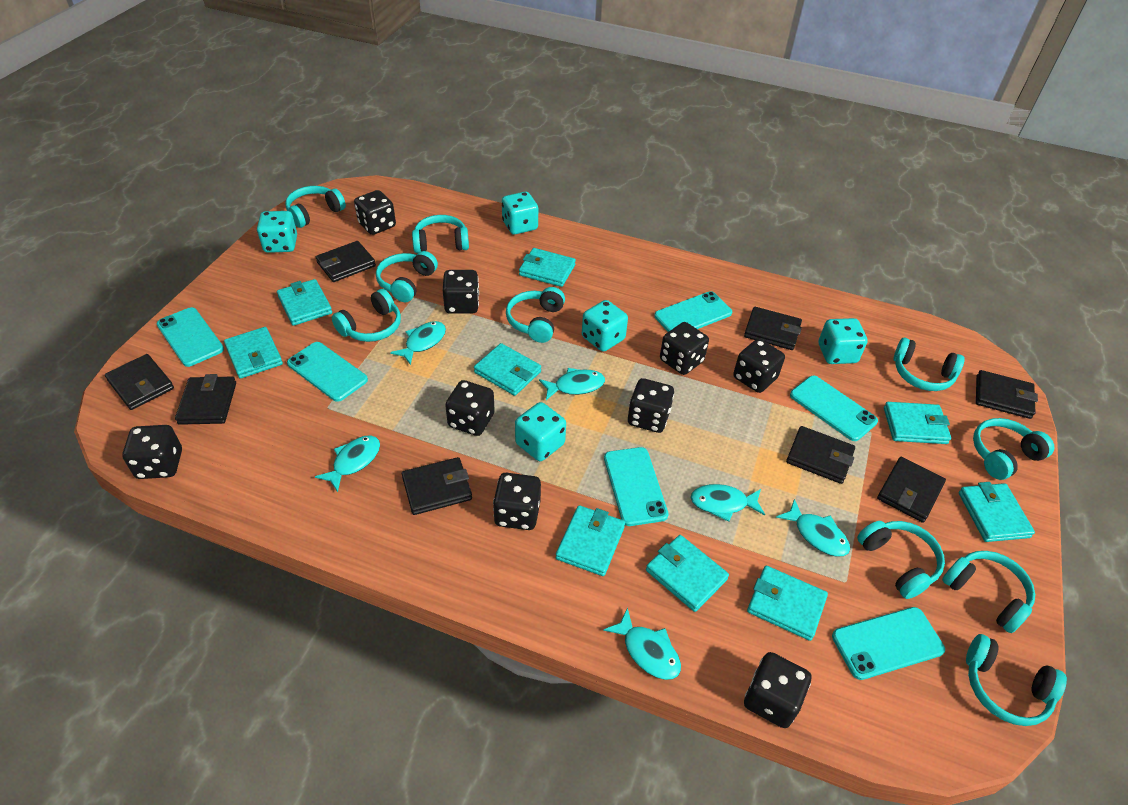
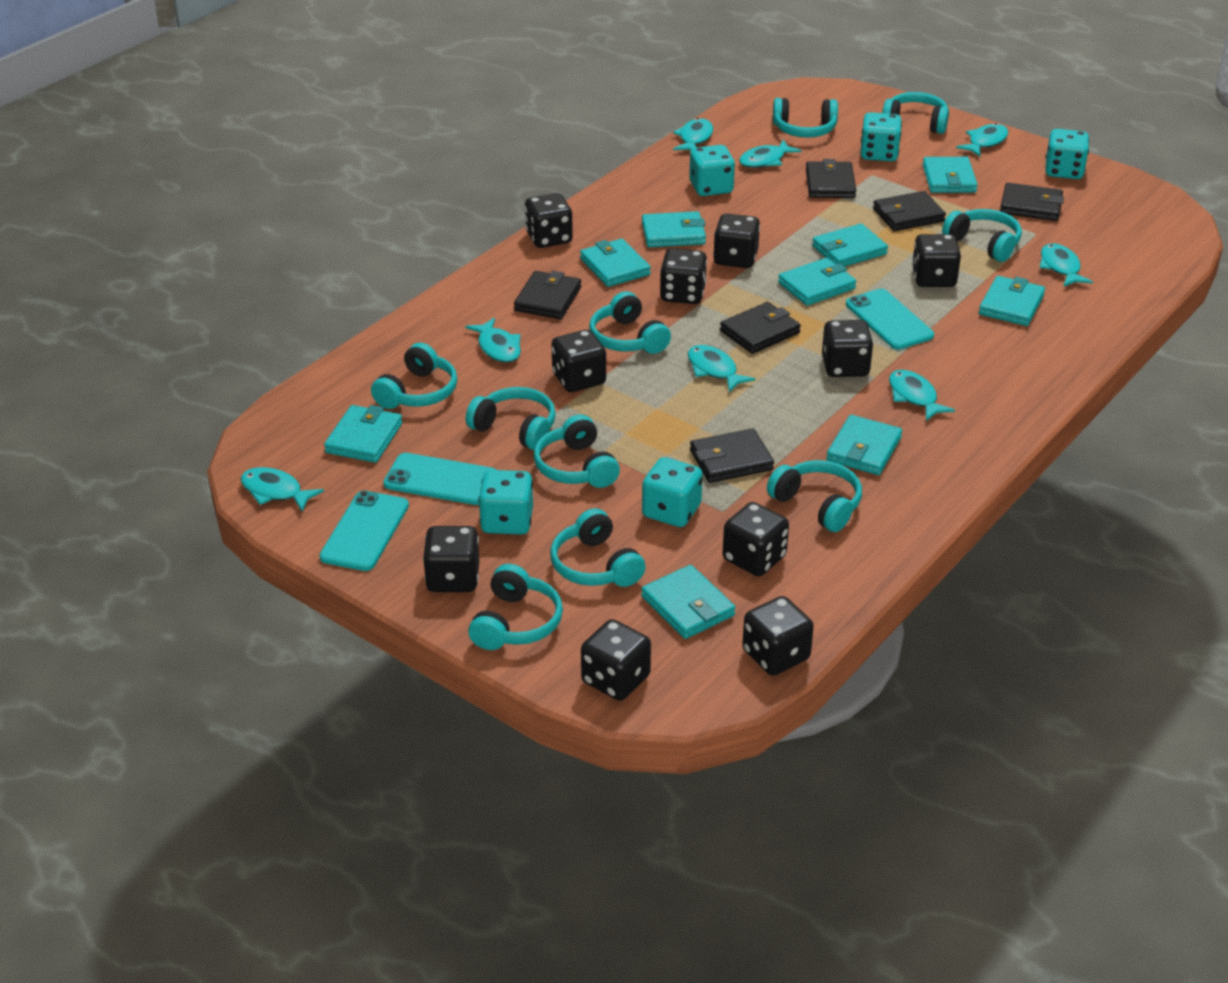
black dice: [122,425,182,479] [354,190,396,235] [443,270,479,314] [445,380,495,436] [493,473,541,530] [628,378,674,433] [660,322,709,375] [733,339,785,393] [744,652,811,728] = 9 -> [423,526,479,592] [525,193,573,248] [551,330,606,392] [581,619,651,701] [660,248,707,304] [713,213,760,268] [723,502,789,576] [742,596,814,676] [822,320,873,377] [912,234,961,287] = 10
black wallet: [105,354,174,410] [175,374,236,425] [316,241,376,282] [402,457,472,515] [744,307,802,350] [786,426,855,484] [877,457,946,523] [976,370,1038,419] = 8 -> [514,271,581,319] [690,429,774,483] [720,302,801,354] [806,159,856,198] [873,191,946,231] [1000,183,1064,221] = 6
turquoise fish: [315,435,380,492] [390,321,446,365] [539,368,605,400] [603,607,681,680] [691,484,765,522] [776,499,850,557] = 6 -> [241,467,324,512] [465,318,521,363] [673,118,713,151] [688,345,755,392] [739,140,802,168] [889,370,955,421] [956,123,1008,157] [1040,243,1093,287] = 8
turquoise phone: [156,307,224,367] [287,342,368,402] [604,447,669,526] [654,291,732,332] [790,376,878,441] [832,607,945,680] = 6 -> [320,490,409,571] [383,453,496,505] [846,289,934,350] = 3

